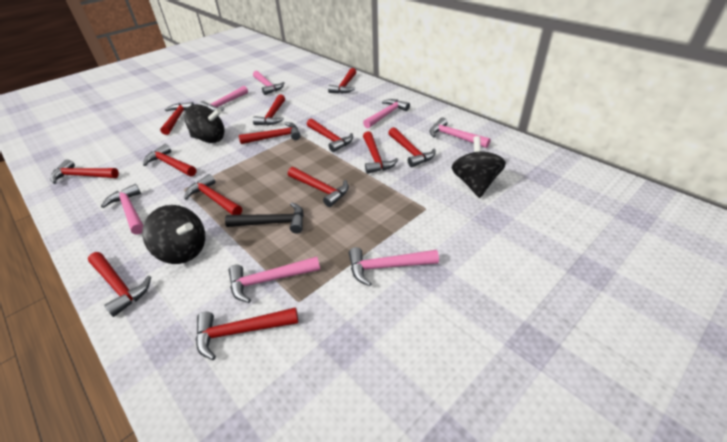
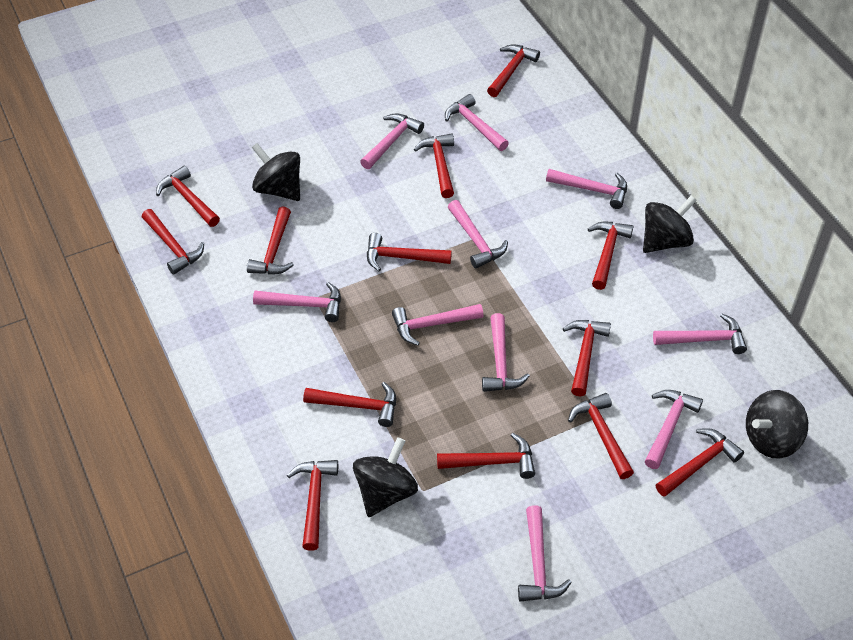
black hammer: [225,202,304,233] = 1 -> none = 0
black spinning top: [142,205,205,264] [184,104,224,143] [452,136,506,198] = 3 -> [252,143,300,201] [353,437,418,517] [643,195,697,253] [746,390,808,458] = 4
pink hammer: [101,184,143,234] [199,86,248,111] [229,257,320,303] [253,71,284,95] [349,247,439,286] [363,99,410,128] [429,118,491,148] = 7 -> [253,282,341,322] [360,113,424,169] [392,304,484,346] [445,94,509,151] [448,200,508,269] [482,313,530,392] [518,505,572,601] [546,169,627,209] [645,390,703,469] [653,313,747,354] = 10

